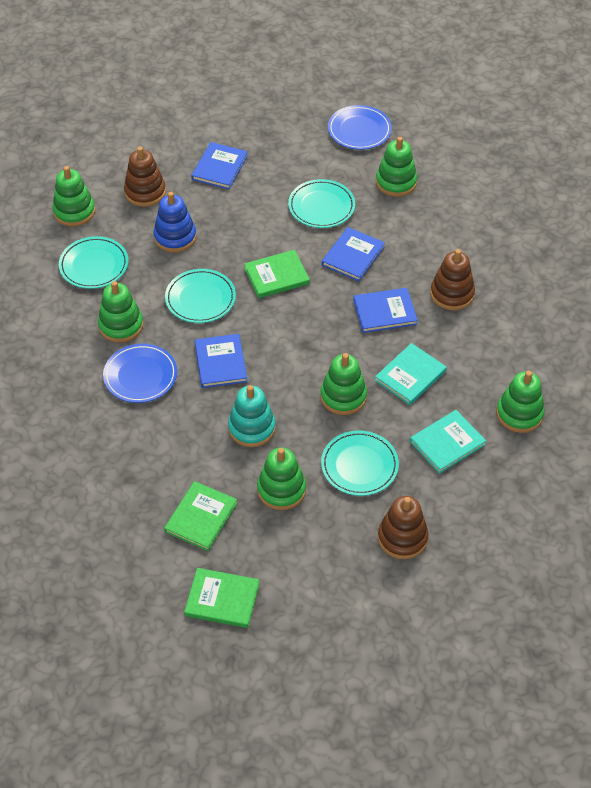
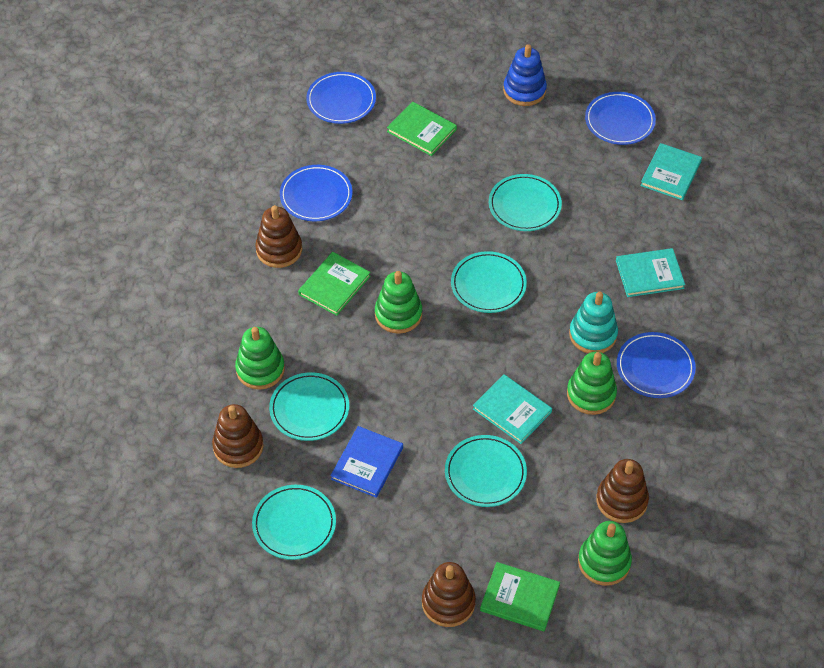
blue book: [191,142,248,189] [194,334,247,388] [322,227,385,281] [353,288,418,333] = 4 -> [330,426,403,498] = 1
blue plate: [103,344,177,403] [328,105,392,150] = 2 -> [280,165,352,221] [306,72,376,124] [585,92,656,145] [617,332,696,398] = 4
brown stacking toy: [124,147,166,207] [378,496,428,559] [430,249,475,310] = 3 -> [212,404,263,468] [255,205,302,268] [422,562,476,627] [596,459,649,523] = 4
green stacking toy: [52,166,95,227] [98,281,143,343] [257,448,306,510] [320,353,367,415] [376,137,417,197] [496,371,545,433] = 6 -> [235,327,285,390] [375,271,422,334] [567,352,617,415] [578,521,632,586] = 4
turquoise book: [375,343,447,405] [410,410,486,474] = 2 -> [473,374,552,444] [616,248,685,297] [640,143,702,200] = 3
turquoise plate: [59,236,128,289] [165,269,236,323] [288,179,355,228] [321,430,399,496] = 4 -> [252,485,336,560] [269,372,349,441] [445,435,527,507] [451,251,527,313] [489,174,562,231] = 5

